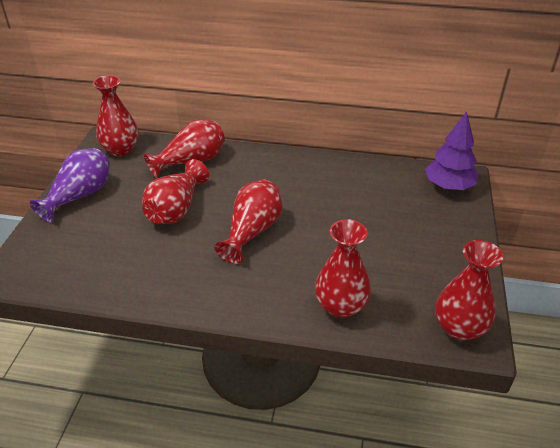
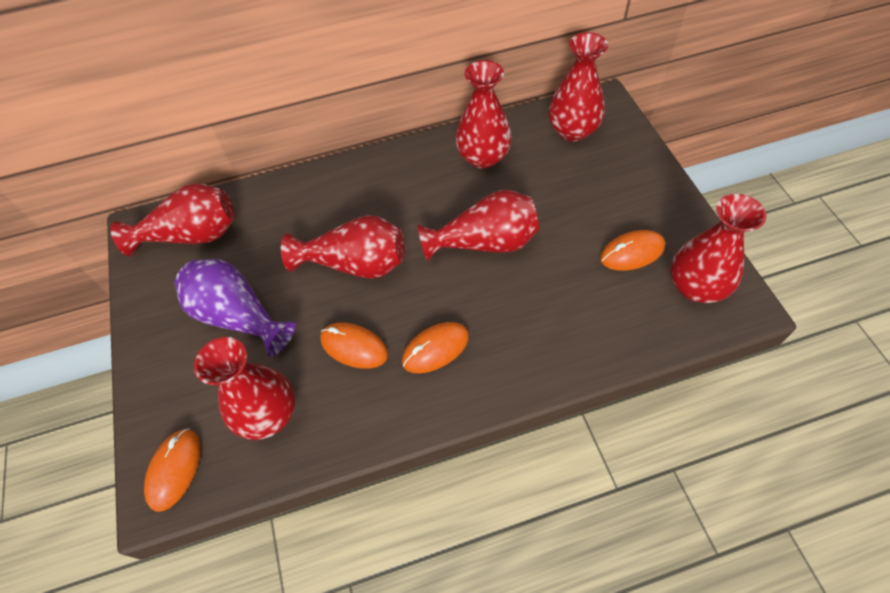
orange mouse: none = 0 -> [144,429,200,512] [320,323,388,369] [402,322,469,373] [600,230,665,271] = 4
purple tree: [425,112,478,190] = 1 -> none = 0
red vase: [93,75,139,156] [142,159,209,224] [144,119,225,178] [214,180,283,264] [315,219,371,318] [435,240,503,341] = 6 -> [110,183,235,256] [194,337,295,440] [281,216,404,279] [417,190,539,262] [455,60,512,169] [549,32,608,141] [670,194,766,303] = 7

